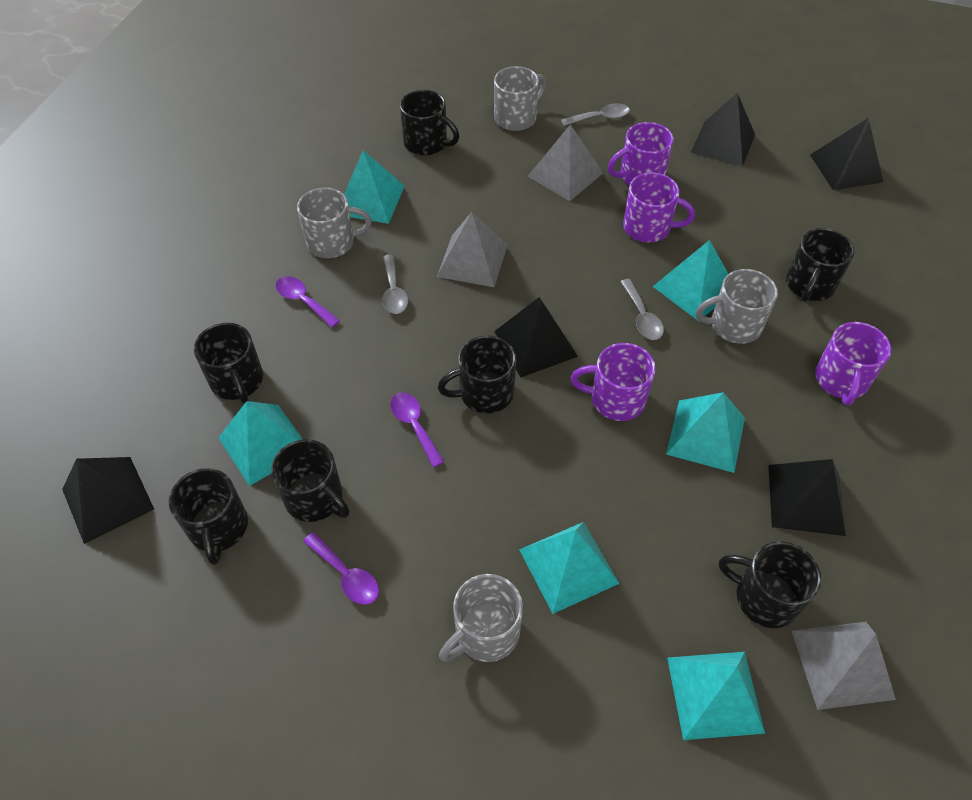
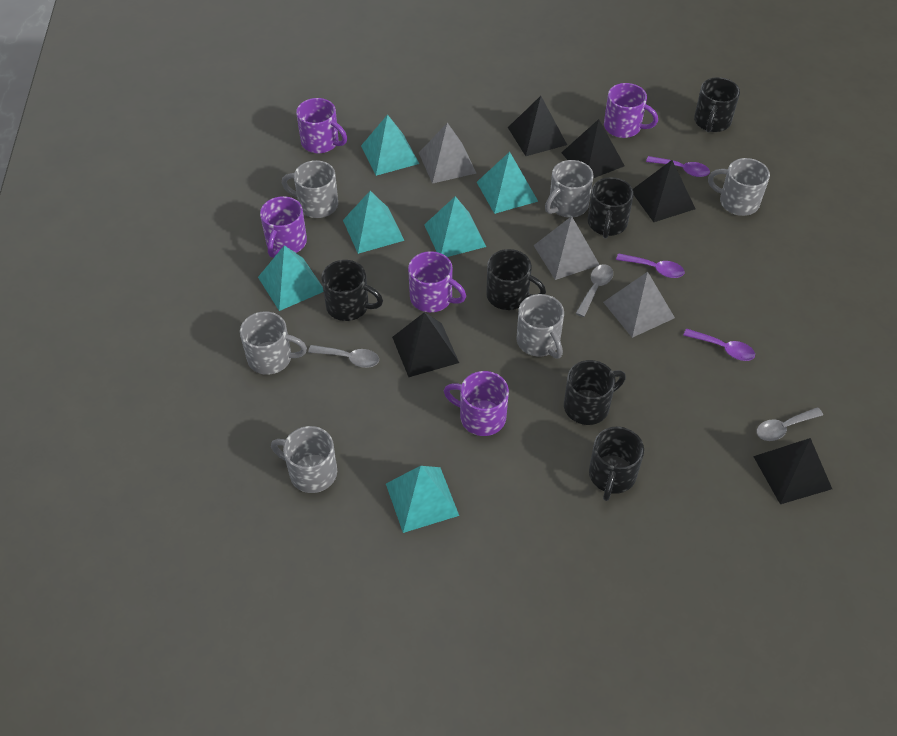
black mug: [169,468,248,565] [194,323,263,404] [271,439,350,522] [400,90,459,156] [438,336,516,413] [719,541,821,628] [786,228,854,302] = 7 -> [321,260,383,321] [486,249,546,310] [564,360,626,425] [588,177,634,238] [589,427,644,501] [694,77,740,132] = 6
grey mug: [297,188,372,258] [439,574,523,662] [494,66,547,131] [696,269,778,344] = 4 -> [240,311,307,375] [271,426,337,493] [282,160,338,218] [516,294,564,359] [545,160,594,218] [708,158,770,216] = 6
purple mug: [571,343,656,421] [608,122,674,185] [623,172,695,242] [815,322,891,406] = 4 -> [260,196,307,258] [296,98,347,153] [408,251,466,312] [444,371,509,436] [604,83,658,138] = 5

